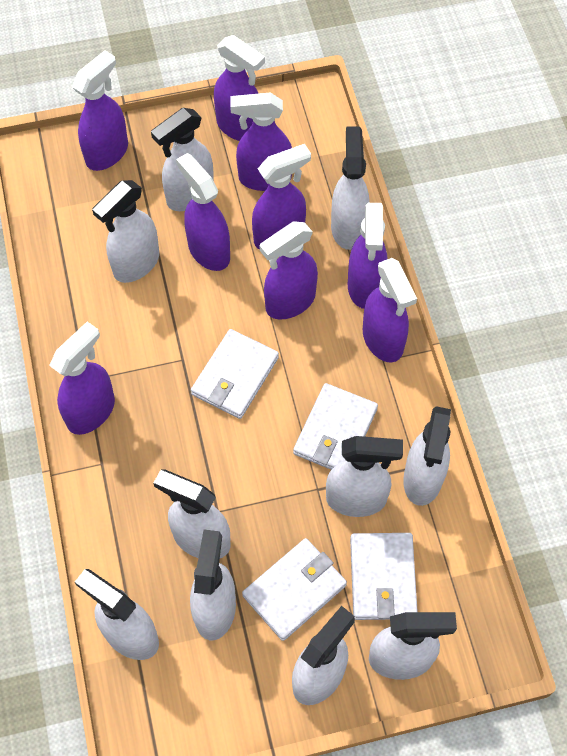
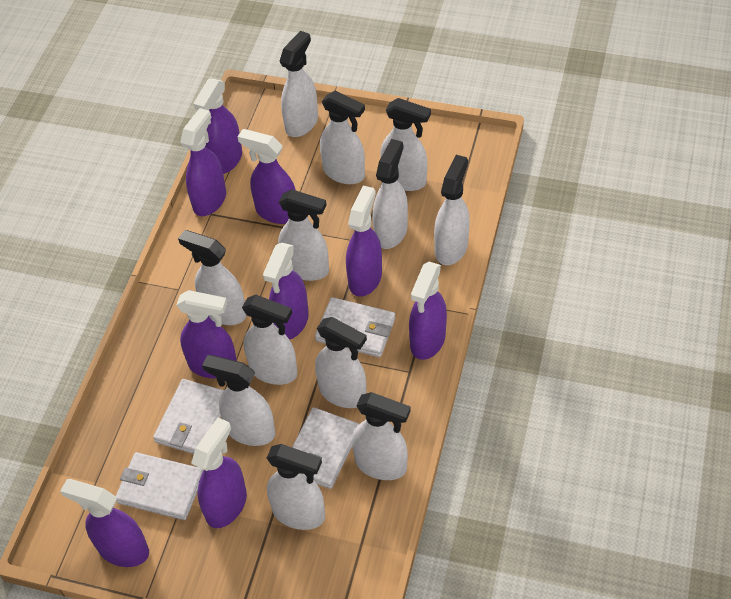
white spray bottle: [75,569,159,660] [92,180,159,283] [151,108,214,211] [153,469,231,558] [190,529,236,641] [292,606,355,705] [326,436,403,517] [331,126,369,250] [369,612,457,680] [403,406,451,506] = 10 -> [178,230,247,325] [202,355,275,446] [242,295,298,385] [267,444,325,530] [278,189,329,281] [279,31,318,137] [315,317,367,408] [320,91,365,184] [352,392,411,480] [373,139,408,249] [380,98,431,191] [434,155,470,265] = 12

